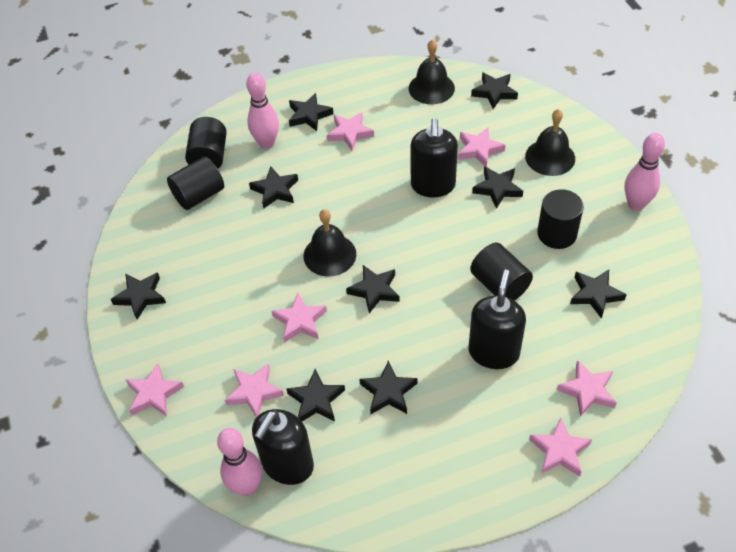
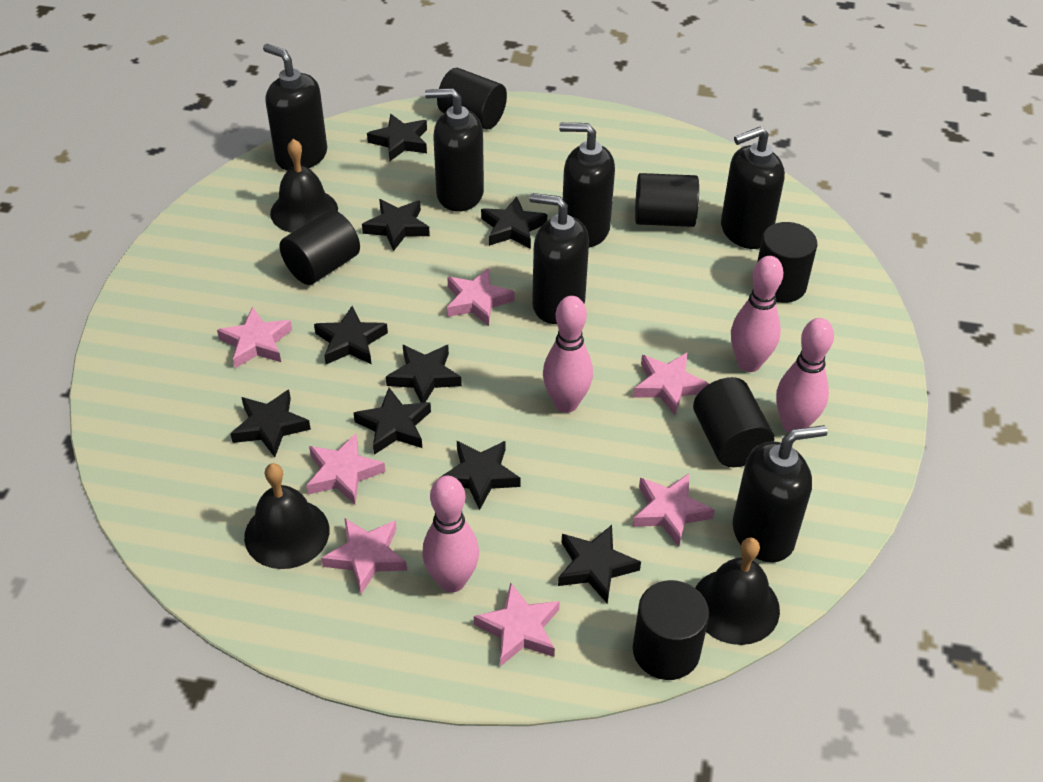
black cylinder: [167,156,224,210] [185,117,227,169] [470,243,533,301] [537,189,584,249] = 4 -> [280,210,360,285] [437,68,507,130] [633,580,709,680] [635,173,699,227] [693,377,774,467] [757,222,817,303] = 6
black soap dispenser: [252,409,314,485] [410,118,458,197] [468,270,526,369] = 3 -> [263,44,327,171] [425,88,484,212] [529,193,589,324] [559,123,615,247] [721,126,785,249] [733,425,828,563] = 6
pink bowling pin: [217,428,262,496] [246,72,279,149] [625,133,665,211] = 3 -> [422,476,479,592] [543,296,593,413] [731,256,783,372] [776,318,834,433] = 4

